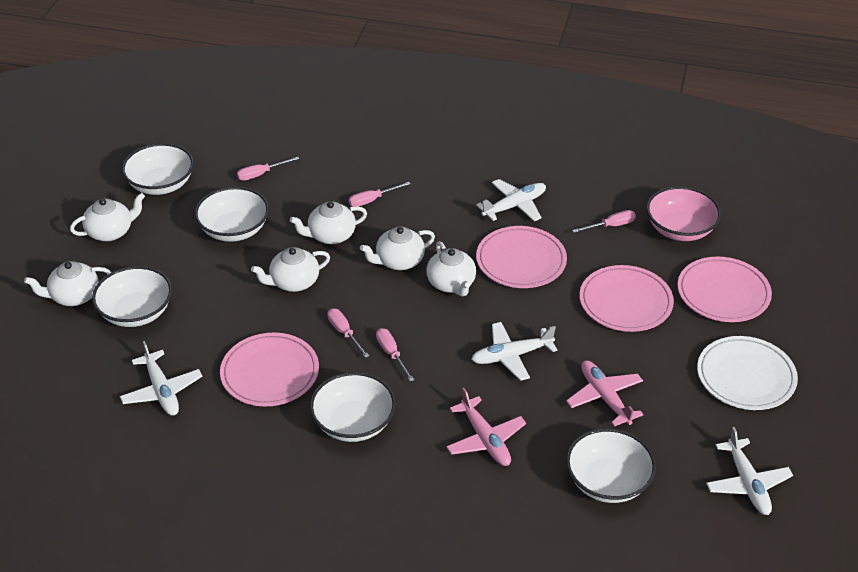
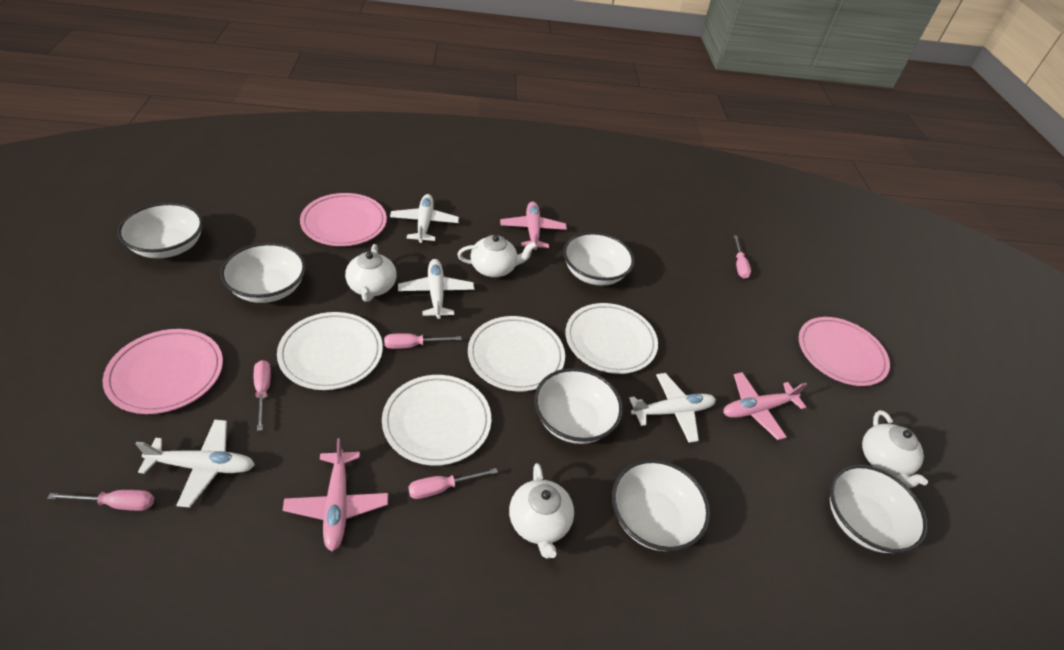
pink bowl: [646,186,721,241] = 1 -> none = 0
pink plane: [446,388,526,466] [566,360,644,427] = 2 -> [283,438,388,551] [500,202,567,250] [723,372,807,440] = 3
pink plate: [220,333,319,406] [476,226,567,288] [580,265,674,332] [678,257,772,322] = 4 -> [103,329,223,414] [300,193,387,246] [799,317,890,386] = 3
white bowl: [92,266,172,327] [122,143,194,195] [195,187,269,242] [310,372,396,442] [566,428,656,503] = 5 -> [117,202,203,258] [220,243,306,303] [534,368,623,444] [563,232,634,286] [612,459,710,551] [830,465,928,553] = 6
white plate: [697,336,798,410] = 1 -> [277,312,383,390] [382,375,491,466] [468,316,565,391] [566,303,658,374] = 4
white teapot: [24,261,111,306] [70,193,145,241] [251,247,330,292] [290,201,367,244] [360,227,435,270] [426,241,476,296] = 6 -> [345,244,397,302] [457,235,537,277] [509,463,574,558] [862,410,928,488] = 4

